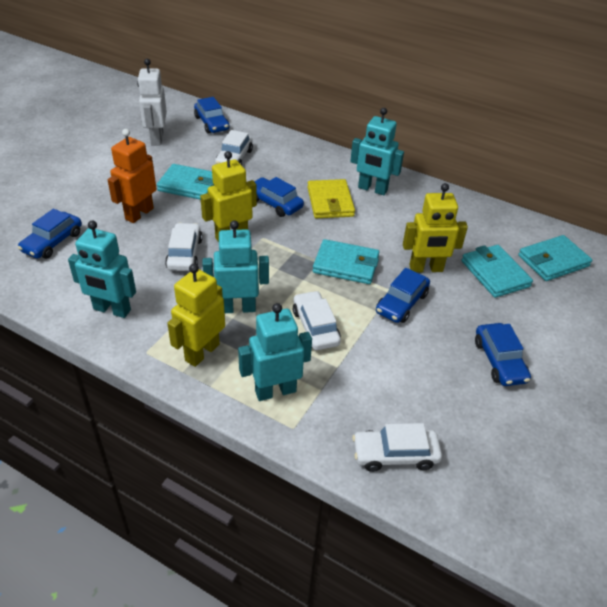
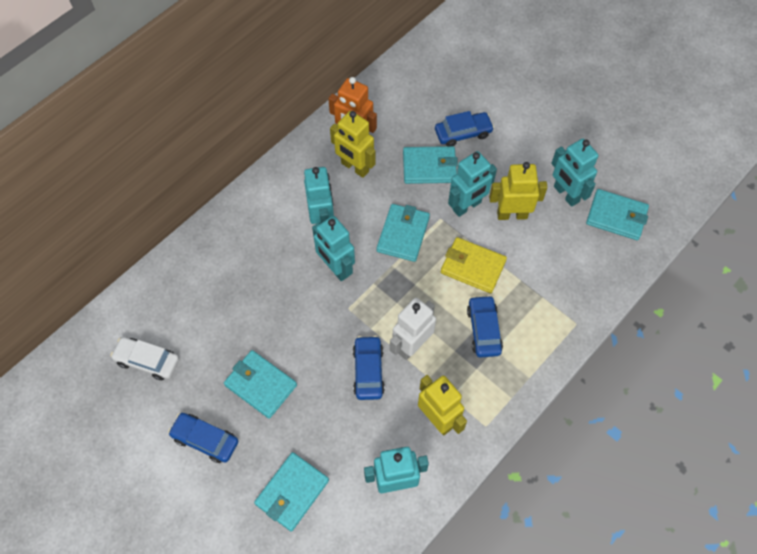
blue car: [18,209,82,259] [194,97,230,134] [254,177,304,217] [376,268,430,323] [475,323,531,386] = 5 -> [168,413,238,463] [353,336,385,400] [435,111,494,146] [467,295,503,358] = 4
turquoise robot: [68,221,136,318] [202,220,269,313] [238,303,312,401] [350,108,404,195] = 4 -> [304,167,334,224] [312,216,355,281] [364,447,429,493] [448,151,497,217] [551,139,598,207] = 5
turquoise wallet: [157,164,214,200] [313,239,379,284] [461,245,533,298] [518,235,592,281] = 4 -> [224,350,297,419] [254,452,329,531] [377,204,430,262] [403,146,458,184] [586,189,649,240] = 5
white car: [165,223,202,271] [215,130,253,165] [293,291,341,350] [352,423,442,472] = 4 -> [110,337,179,380] = 1

